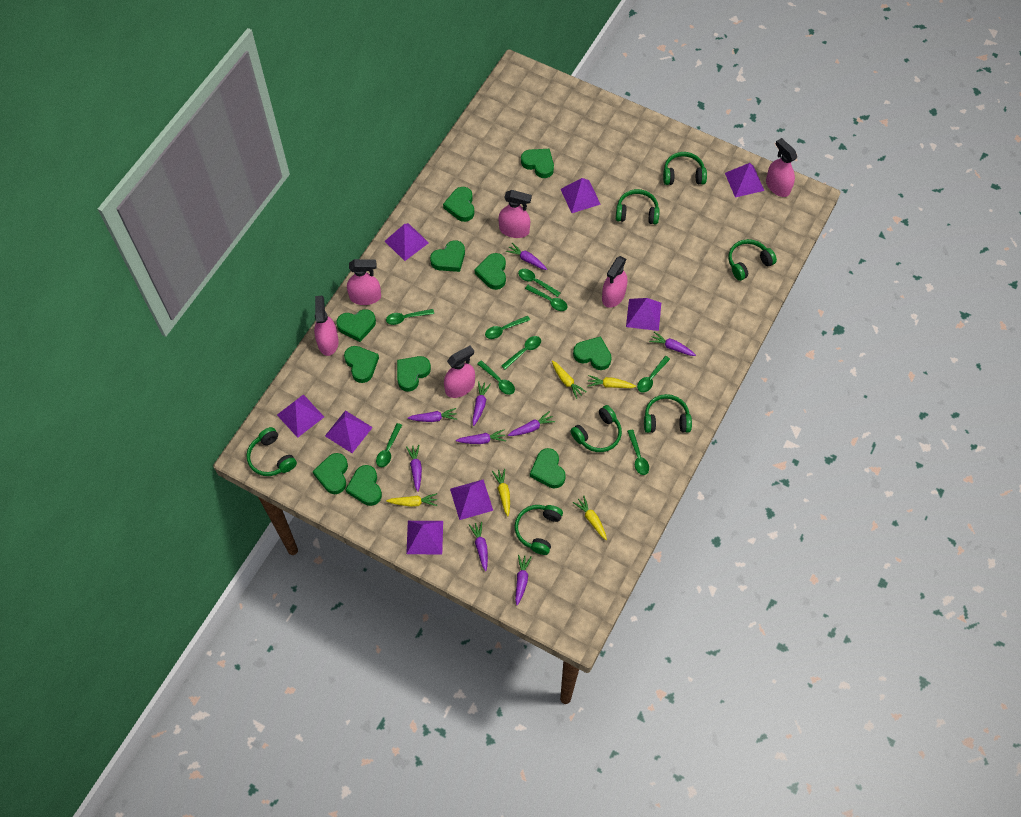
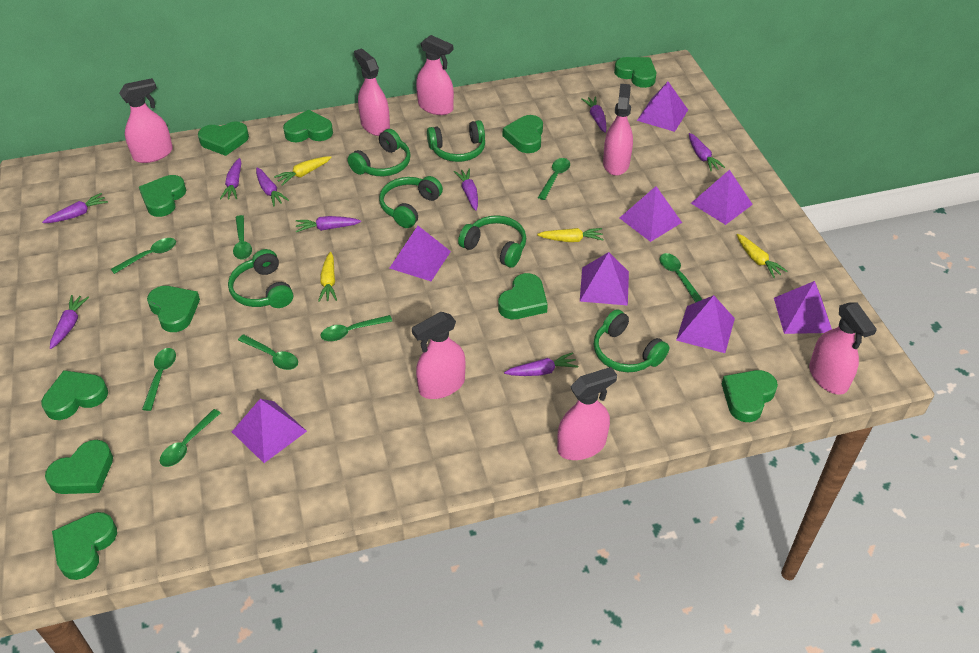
green headphones: [246,427,297,476] [515,505,563,555] [570,405,622,452] [616,189,660,225] [644,394,692,433] [663,152,707,185] [728,239,777,281] = 7 -> [228,249,293,308] [348,129,411,176] [379,176,443,228] [427,120,485,162] [458,215,526,268] [594,309,669,372] = 6
green spoon: [376,423,402,467] [386,309,434,325] [477,360,515,395] [485,316,530,339] [501,336,541,370] [518,269,560,297] [525,285,567,311] [627,430,649,475] [637,356,670,392] = 9 -> [111,238,176,274] [142,348,176,411] [160,409,221,467] [233,215,252,259] [238,334,298,370] [321,315,392,341] [538,158,570,200] [659,253,703,303] = 8
pink spray bottle: [314,296,339,356] [347,259,381,305] [444,346,475,398] [499,190,532,238] [602,256,627,308] [766,138,797,197] = 6 -> [119,78,173,163] [354,48,390,136] [412,312,465,399] [416,35,454,115] [557,367,617,460] [603,84,633,176] [809,302,877,395] = 7
yellow carrot: [386,493,437,507] [492,469,510,516] [552,360,586,399] [573,496,607,540] [587,375,636,388] = 5 -> [274,156,332,186] [318,252,337,302] [537,228,604,242] [736,234,787,278] = 4

